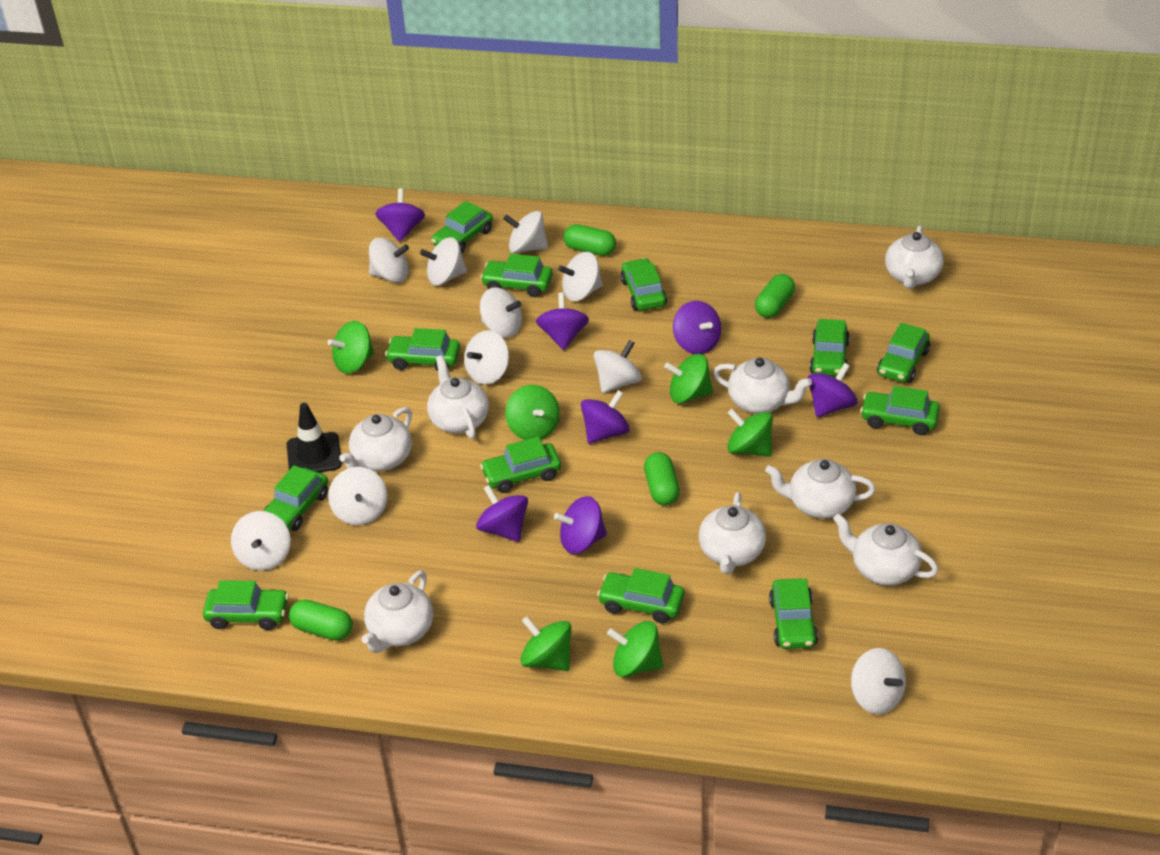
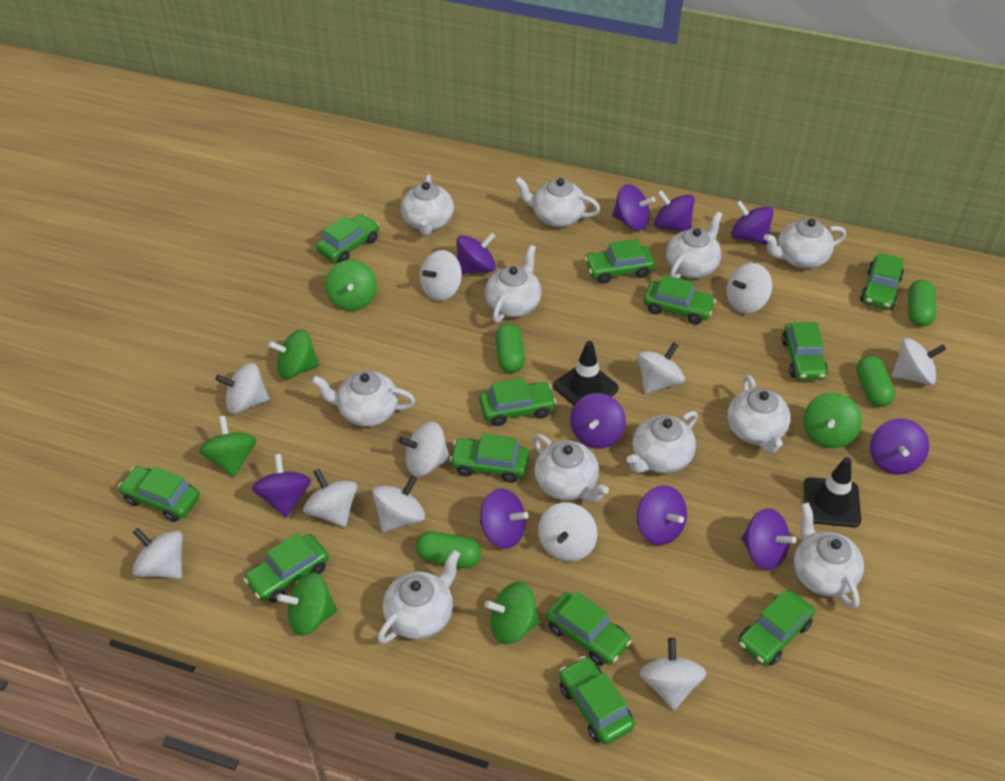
black traffic cone: [286,403,342,473] = 1 -> [553,341,619,405] [803,457,861,527] = 2
purple spinning top: [375,188,425,242] [476,485,528,542] [536,293,589,350] [554,496,607,554] [581,390,630,444] [673,301,721,354] [808,363,857,417] = 7 -> [252,454,311,517] [456,232,496,274] [480,488,528,549] [570,393,626,449] [612,184,655,230] [637,485,687,545] [654,190,695,231] [731,200,774,245] [741,508,796,570] [870,419,929,475] = 10
white spinning top: [231,511,291,571] [328,467,387,525] [369,238,409,283] [420,237,467,285] [464,330,509,385] [480,287,522,338] [503,211,548,253] [558,252,603,301] [594,340,642,393] [851,648,906,714] = 10 -> [132,528,183,579] [215,363,270,414] [303,469,357,527] [372,476,425,532] [399,421,450,476] [420,250,462,301] [538,502,597,562] [637,342,685,394] [640,638,706,710] [726,263,772,313] [892,338,946,385] = 11
white teapot: [339,407,412,471] [362,571,433,653] [427,355,489,439] [699,492,766,574] [713,357,812,413] [765,459,876,518] [833,514,938,585] [885,225,944,289] = 8 -> [312,371,415,427] [378,550,460,644] [401,174,454,236] [485,245,542,323] [515,177,600,227] [532,434,609,502] [627,411,698,473] [666,211,723,278] [727,375,791,454] [764,218,846,268] [794,503,864,609] = 11

